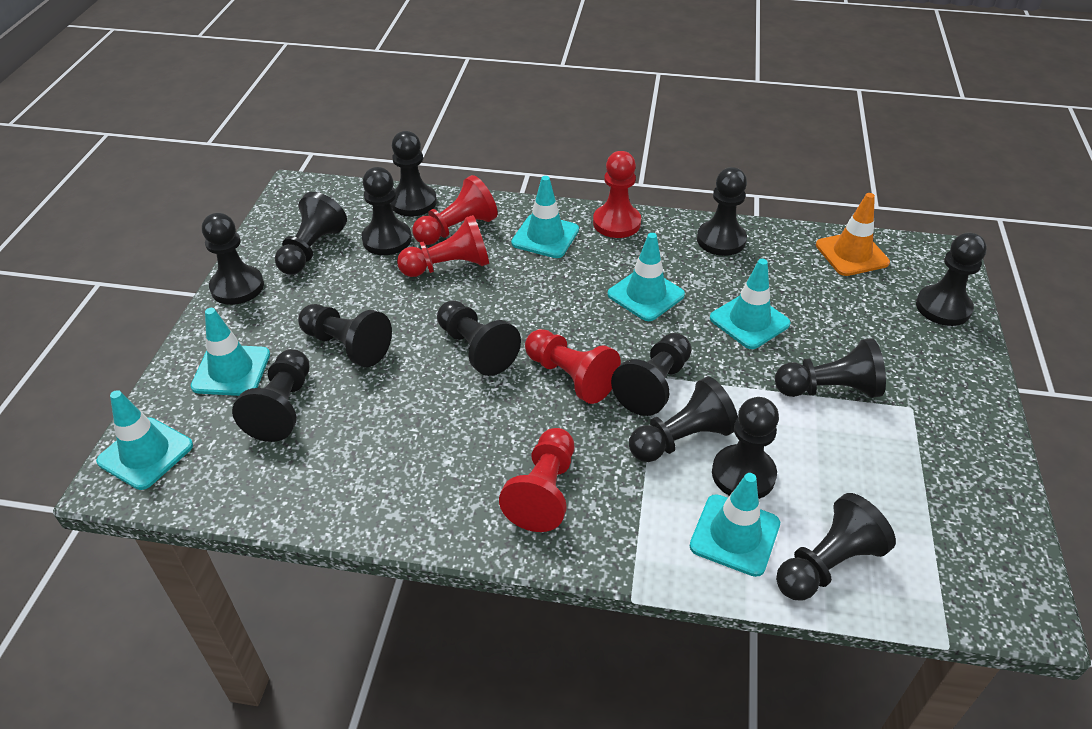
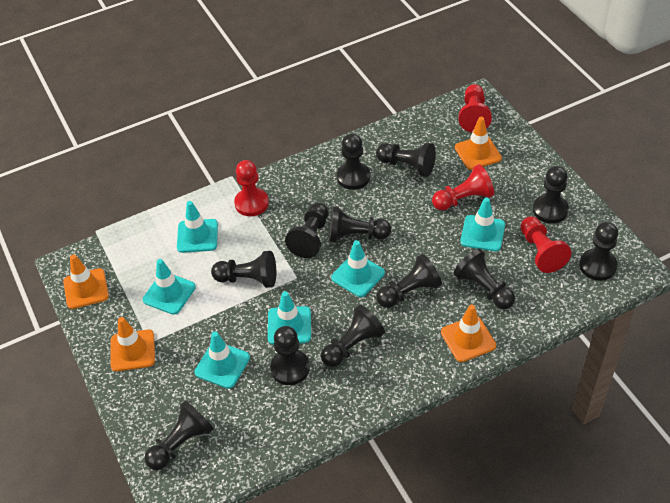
black pawn: [202,213,264,305] [232,349,310,442] [275,192,347,275] [298,304,392,367] [362,167,412,255] [391,131,437,217] [437,300,521,376] [611,333,691,416] [629,377,738,462] [697,167,747,256] [712,397,779,499] [775,338,886,398] [776,493,896,600] [916,233,987,326] = 14 -> [144,401,214,470] [211,251,276,288] [270,326,310,385] [285,203,328,258] [321,305,385,367] [329,206,391,242] [337,133,370,190] [376,143,436,177] [376,254,442,308] [454,248,515,309] [533,166,569,224] [579,222,618,281] = 12
orange traffic cone: [816,193,890,276] = 1 -> [63,254,109,309] [111,317,155,372] [441,304,496,362] [455,117,502,170] = 4
red pawn: [397,215,489,277] [412,175,498,245] [499,428,574,532] [525,329,621,404] [593,151,641,238] = 5 -> [234,160,269,216] [432,164,494,211] [459,84,492,132] [520,217,571,273] = 4

